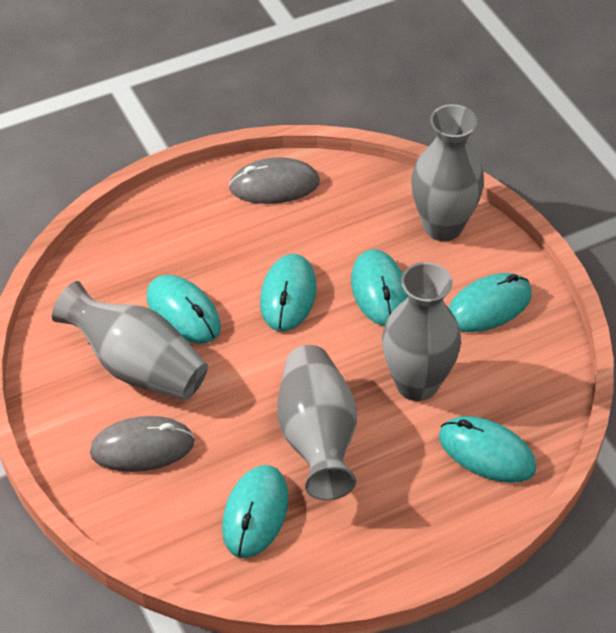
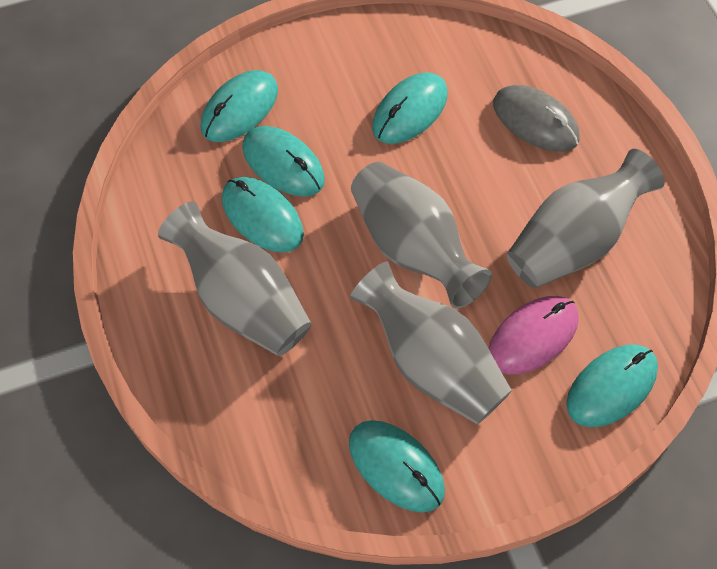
grey mouse: [90,416,195,472] [229,158,320,204] = 2 -> [493,85,580,152] = 1
pink mouse: none = 0 -> [488,296,579,375] = 1

